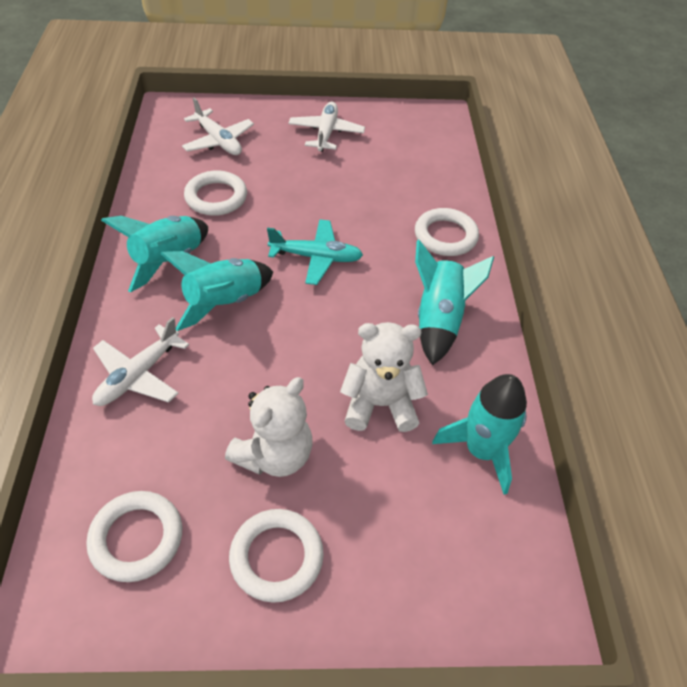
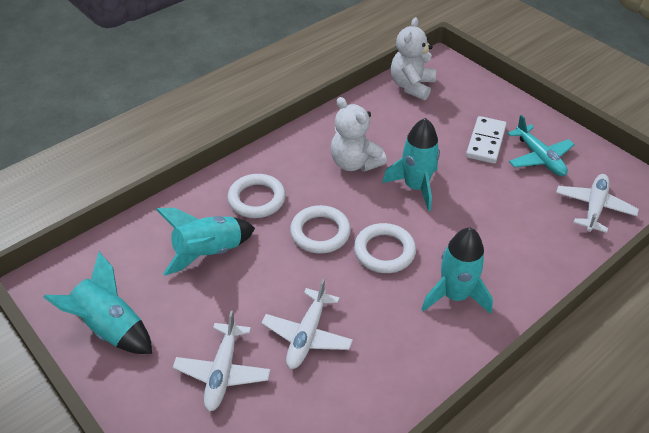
white domino: none = 0 -> [466,116,507,164] = 1
white ring: [86,491,182,582] [184,170,247,216] [229,509,324,603] [415,208,479,256] = 4 -> [227,174,286,218] [290,205,351,254] [354,223,416,273] = 3

